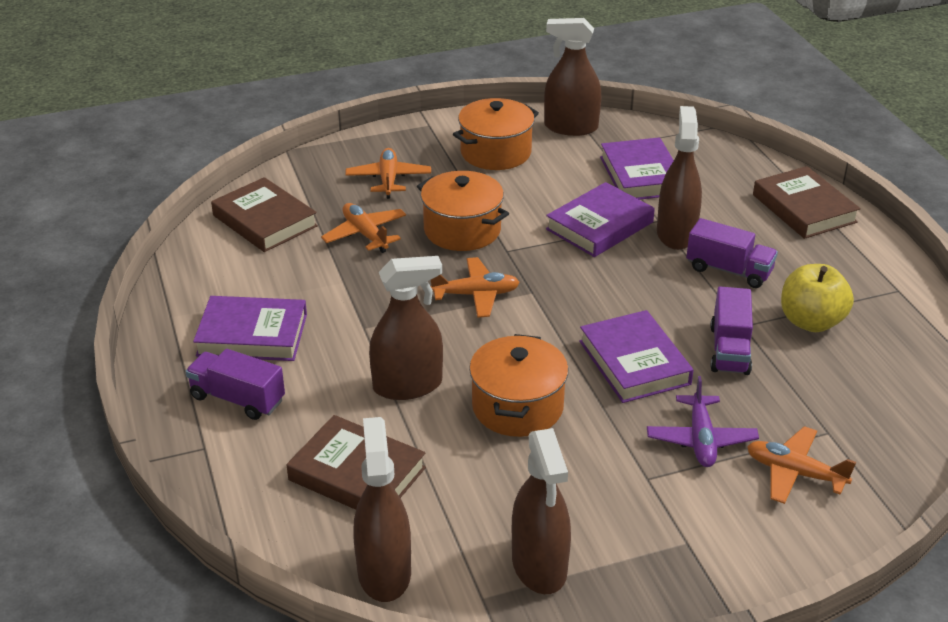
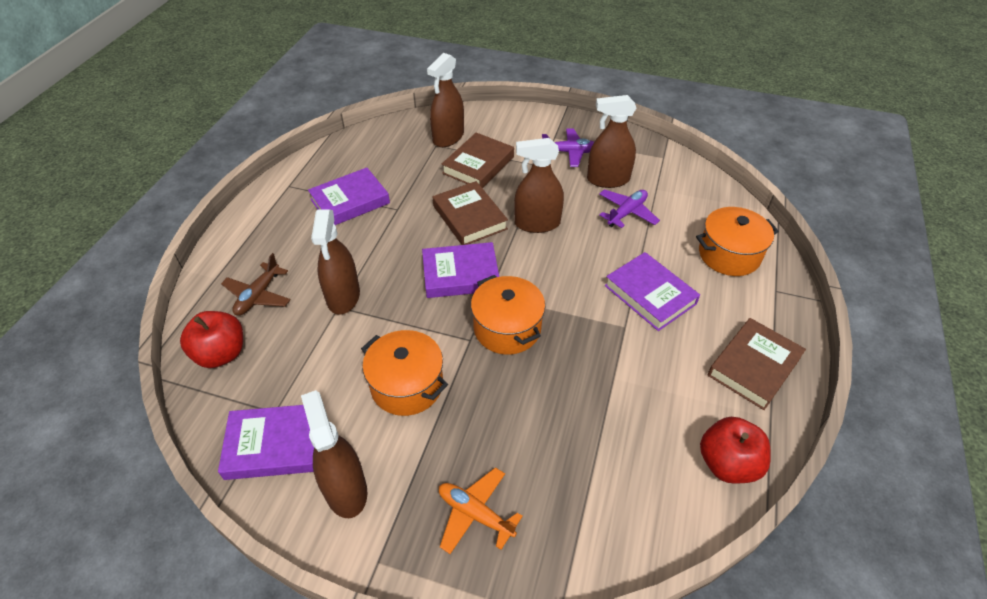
brown plane: none = 0 -> [221,253,291,316] = 1
orange plane: [321,203,406,253] [345,148,431,199] [431,257,520,318] [747,426,856,504] = 4 -> [439,467,523,554] = 1
purple plane: [647,376,759,467] = 1 -> [542,128,594,167] [599,189,660,228] = 2
purple truck: [185,349,285,420] [686,218,778,288] [710,286,753,375] = 3 -> none = 0
red apple: none = 0 -> [180,311,243,368] [700,417,771,483] = 2
yellow apple: [781,264,854,332] = 1 -> none = 0

